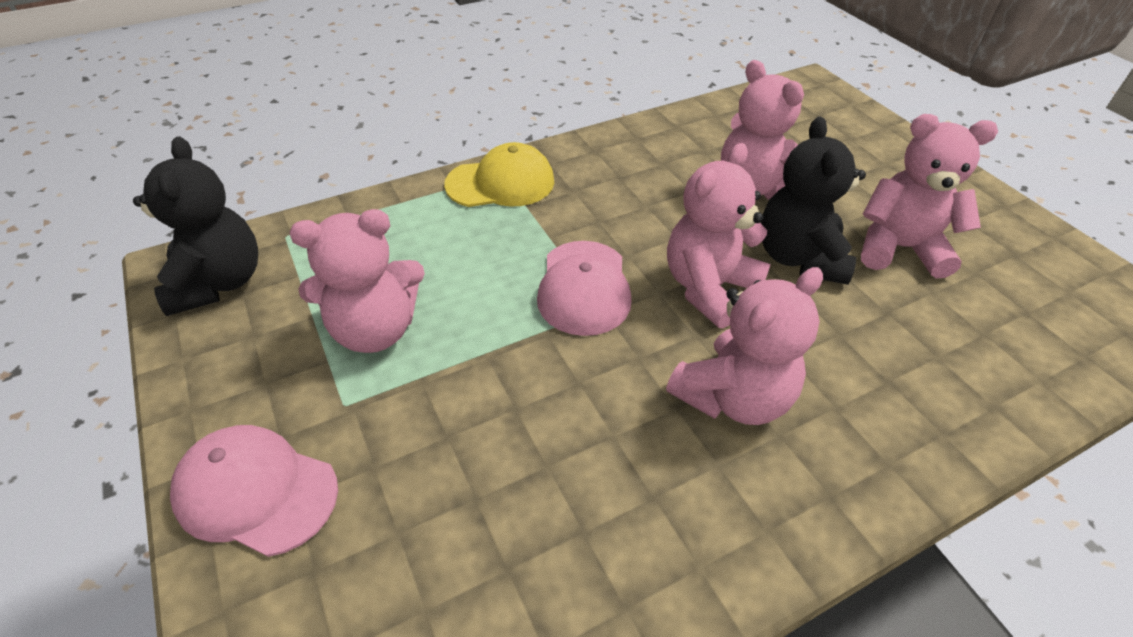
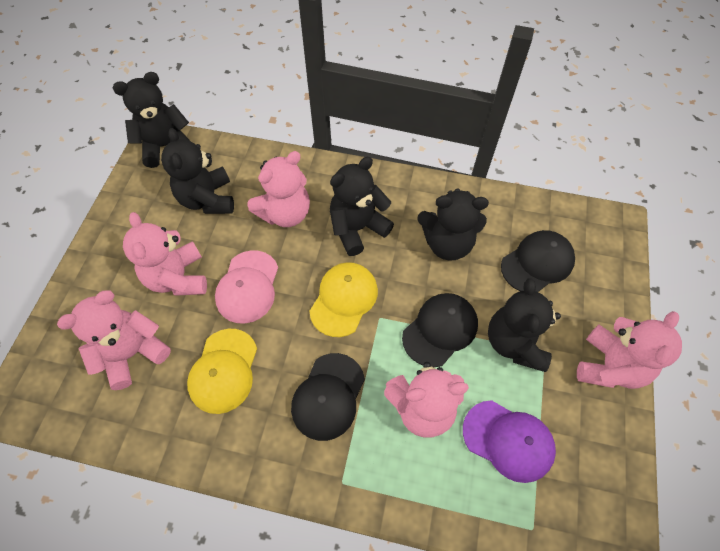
black cap: none = 0 -> [291,353,365,441] [402,293,478,367] [501,230,575,292] = 3
black teddy bear: [133,136,258,316] [761,116,866,285] = 2 -> [113,72,190,168] [161,128,234,214] [330,157,394,256] [417,188,489,261] [488,278,561,372] = 5
pink cap: [170,425,338,557] [537,241,632,336] = 2 -> [215,250,278,324] = 1
purple cap: none = 0 -> [463,400,556,483] = 1
yellow cap: [444,142,554,207] = 1 -> [187,329,257,414] [309,262,378,337] = 2

